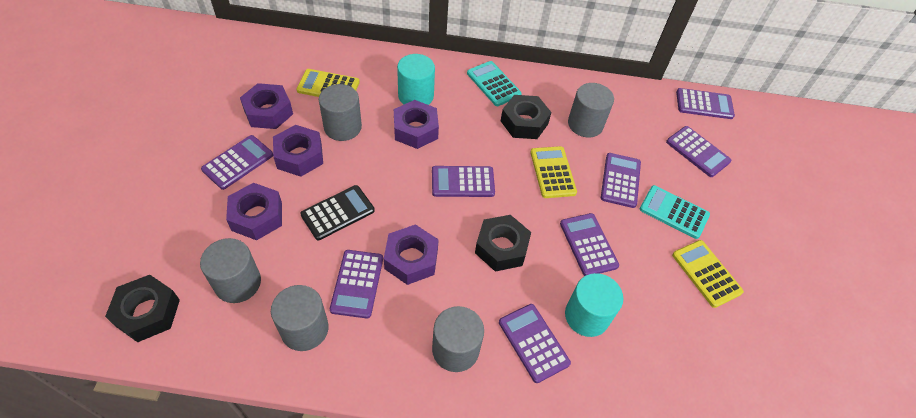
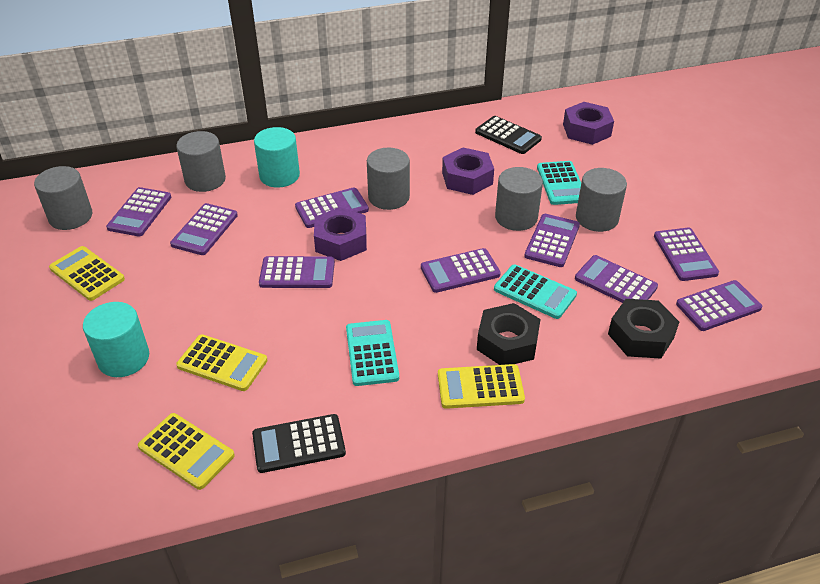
black calculator: [300,185,375,240] = 1 -> [252,414,346,473] [475,116,542,154] = 2
black nut: [105,275,180,342] [475,215,531,272] [501,95,552,139] = 3 -> [477,303,541,365] [608,299,679,359] = 2
purple calculator: [201,135,273,190] [330,250,383,318] [432,166,495,197] [499,304,571,383] [560,213,619,276] [601,153,641,208] [666,126,732,177] [676,88,735,119] = 8 -> [106,187,171,237] [170,203,238,255] [259,256,335,288] [295,187,369,228] [421,248,501,293] [524,214,580,267] [575,255,658,303] [654,228,719,281] [676,280,763,331] = 9
purple nut: [226,183,282,240] [240,83,293,129] [273,125,323,177] [384,224,439,285] [394,100,439,149] = 5 -> [314,207,367,261] [442,148,494,195] [563,102,614,145] = 3
turquoise calculator: [467,61,522,106] [640,185,710,239] = 2 -> [346,320,399,386] [494,264,577,319] [537,161,581,205] = 3
yellow calculator: [296,69,360,97] [530,146,577,198] [672,240,744,308] = 3 -> [49,246,125,301] [138,413,235,490] [176,334,267,391] [438,364,525,409] = 4

